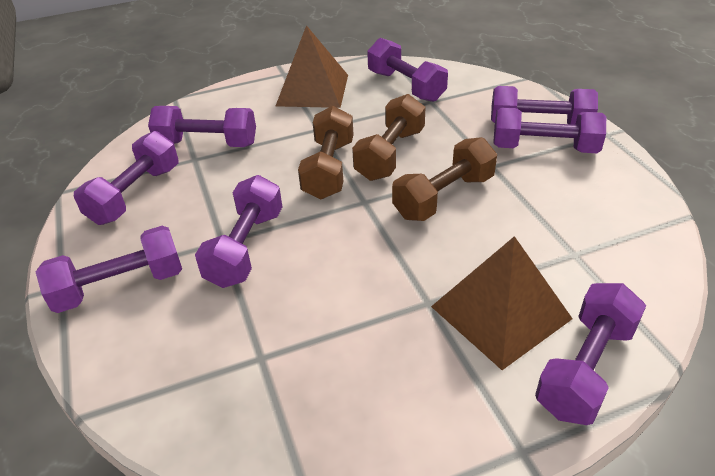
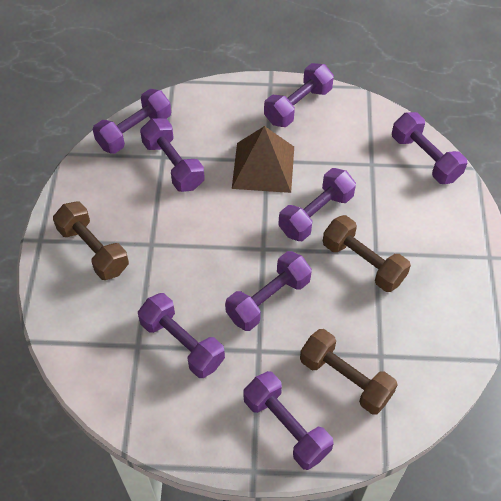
brown pyramid: [276,25,348,108] [431,236,573,370] = 2 -> [232,126,294,193] = 1

